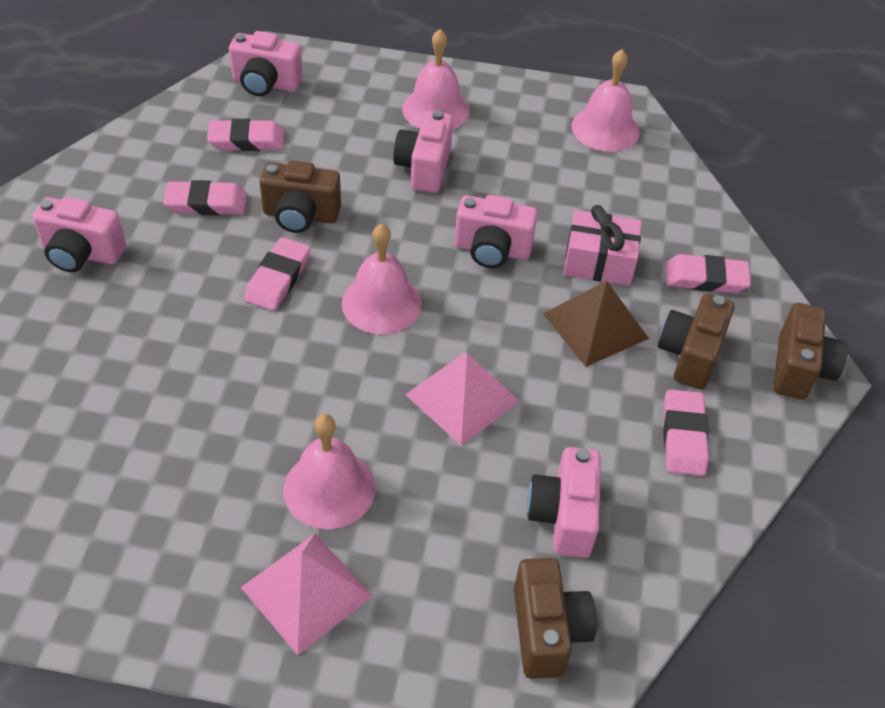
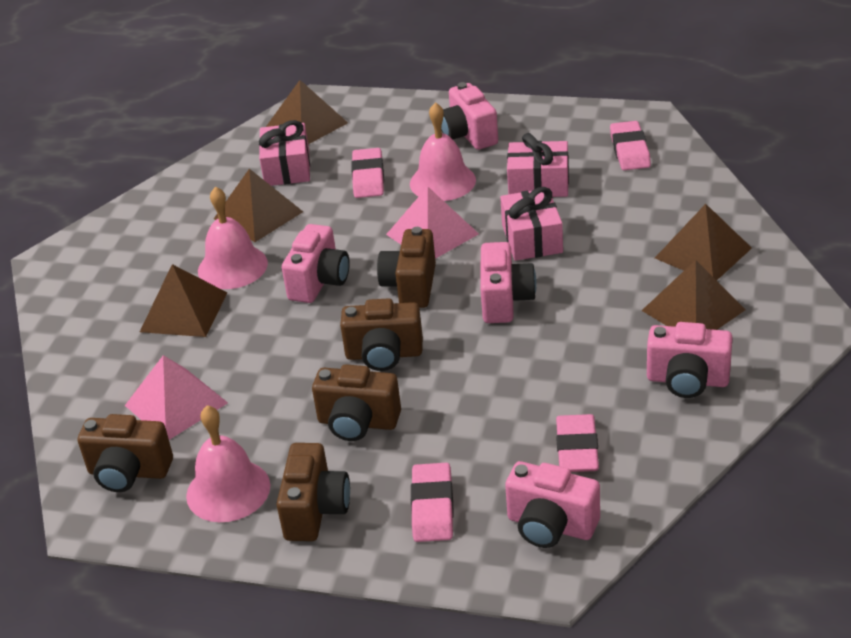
brown camera: [260,160,341,233] [514,558,597,679] [658,294,734,390] [773,303,848,400] = 4 -> [78,414,173,492] [277,443,350,541] [312,364,401,441] [340,298,423,371] [377,227,436,308] = 5
brown pyramid: [543,281,649,367] = 1 -> [140,264,228,337] [214,169,303,242] [266,80,348,144] [642,260,746,330] [655,204,752,280] = 5
pink bell: [283,414,375,529] [342,224,422,334] [402,29,470,130] [571,49,639,152] = 4 -> [186,405,270,522] [198,186,268,289] [410,102,476,201] = 3
pink eraser: [164,180,247,215] [207,119,284,151] [244,237,311,311] [663,389,709,476] [666,254,751,293] = 5 -> [351,148,384,198] [411,463,454,542] [556,414,599,472] [610,121,651,170] = 4
pink gift: [563,205,642,286] = 1 -> [259,120,310,186] [500,187,563,261] [507,133,569,197] = 3

